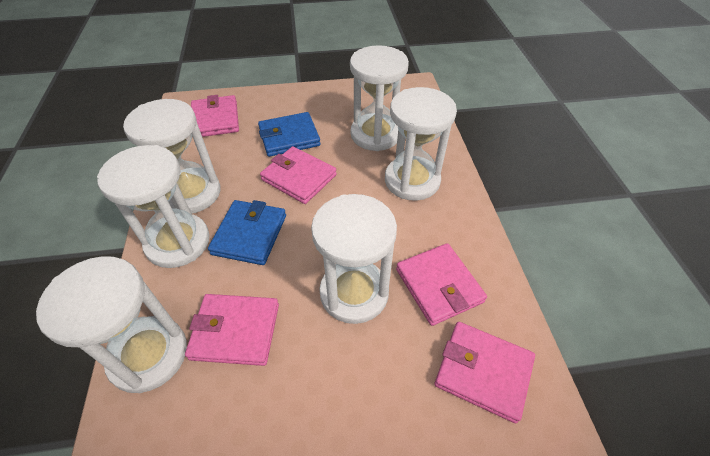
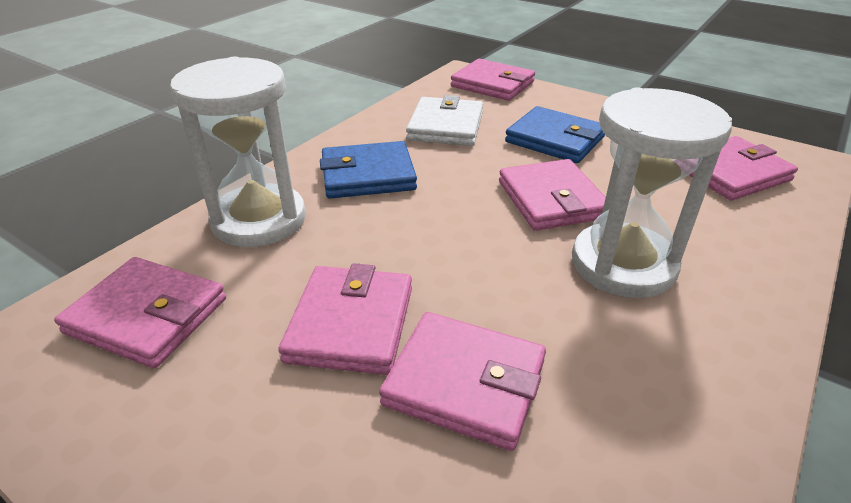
pink wallet: [185,294,279,366] [191,95,239,137] [260,146,337,204] [396,243,487,326] [434,322,535,423] = 5 -> [54,257,226,368] [278,263,412,375] [379,312,546,451] [451,59,535,101] [499,159,606,231] [689,136,798,200] = 6
white hourglass: [36,256,187,393] [97,145,210,268] [123,99,220,214] [311,194,397,324] [350,45,409,151] [385,87,457,201] = 6 -> [170,57,306,247] [572,88,732,298] = 2
white wallet: none = 0 -> [406,95,483,146] = 1

